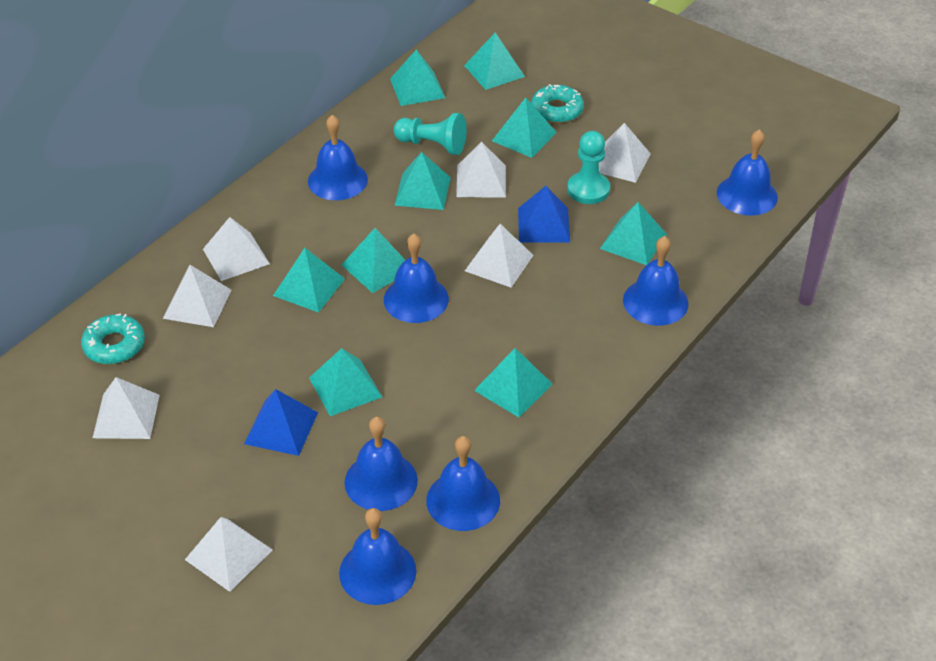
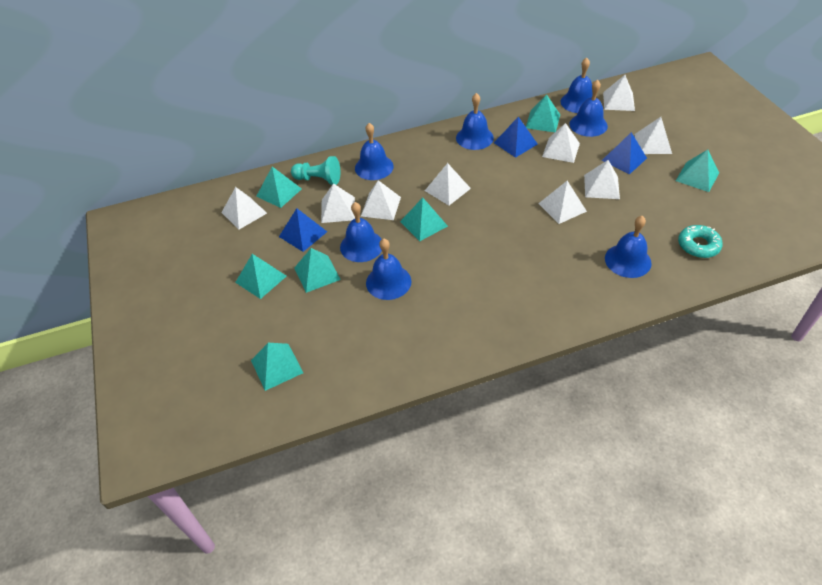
blue pyramid: [244,389,318,456] [518,186,570,243] = 2 -> [279,208,327,252] [494,117,538,158] [601,132,647,174] = 3
turquoise donut: [81,313,145,364] [531,84,584,123] = 2 -> [678,225,723,258] = 1
turquoise pawn: [393,113,466,155] [567,131,610,204] = 2 -> [291,156,340,185] = 1
turquoise pyramid: [273,248,345,313] [309,348,382,416] [342,228,405,293] [390,50,445,106] [394,152,451,210] [464,33,525,90] [474,348,552,417] [492,98,557,158] [600,202,667,265] = 9 -> [235,254,286,299] [251,343,303,391] [256,167,302,208] [294,248,341,293] [400,198,448,241] [526,94,560,132] [676,150,719,192] = 7
white pyramid: [93,377,160,439] [163,265,231,327] [185,517,273,592] [203,217,270,281] [456,142,506,198] [465,224,534,288] [599,123,651,183] = 7 -> [221,187,267,229] [321,183,355,223] [361,180,401,220] [425,163,471,205] [538,181,587,224] [542,123,580,163] [584,160,620,199] [603,75,635,111] [634,117,672,154] = 9

